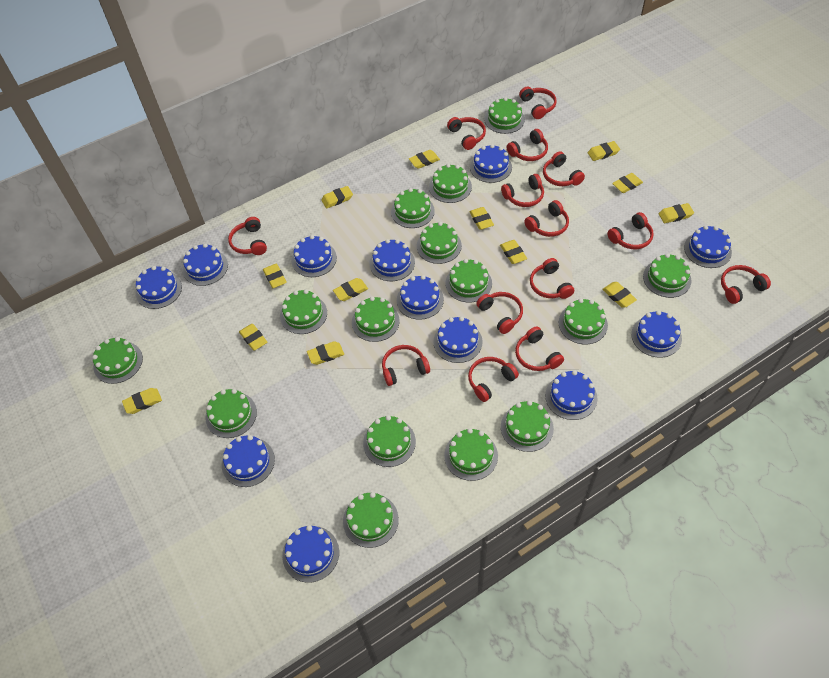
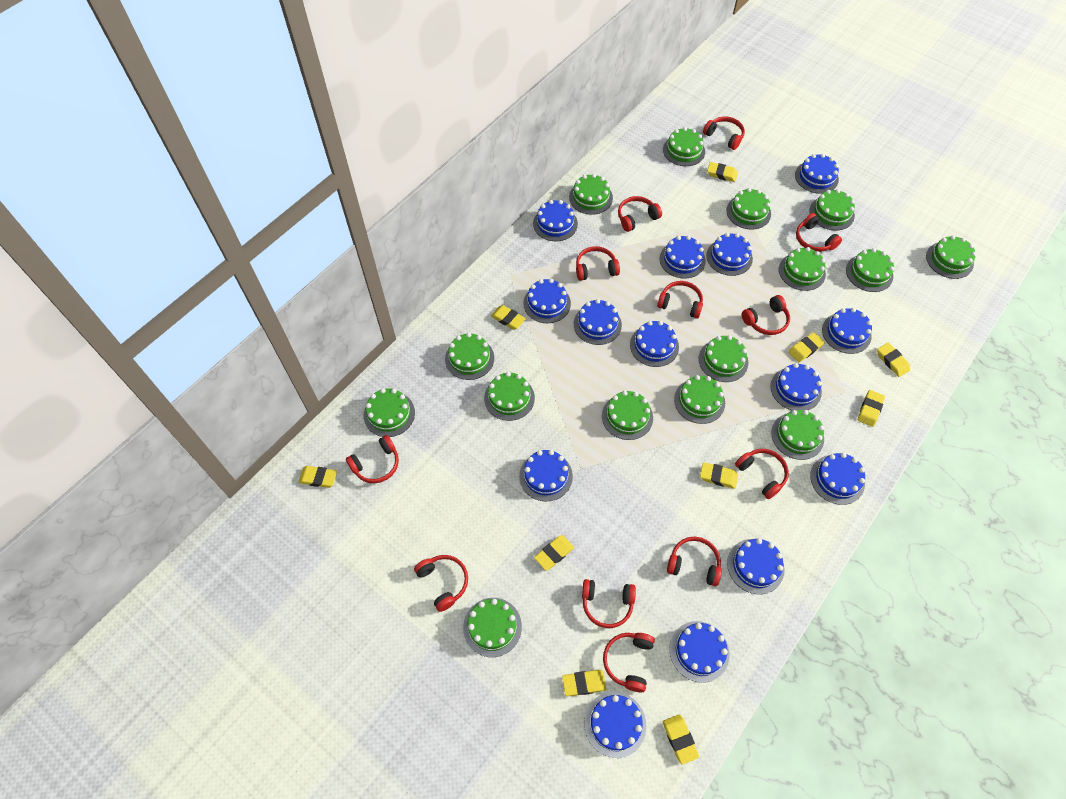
blue cake: [136,266,182,309] [183,243,228,286] [222,435,275,487] [282,525,339,583] [292,235,337,277] [369,239,415,281] [397,275,444,320] [433,316,483,363] [470,144,512,183] [545,370,597,420] [631,310,682,358] [684,225,732,268] = 12 -> [519,450,573,501] [523,279,571,323] [533,200,578,241] [574,299,622,345] [584,692,646,758] [630,321,679,367] [660,236,706,279] [670,621,729,683] [706,233,753,276] [727,538,785,594] [771,363,822,411] [795,154,839,194] [810,453,865,505] [822,308,872,354] = 14
red headphones: [228,217,267,255] [382,345,430,386] [447,117,486,150] [468,357,519,402] [476,292,523,334] [501,174,544,207] [507,129,548,161] [515,326,564,371] [519,87,557,119] [524,200,569,237] [530,258,574,299] [543,151,585,186] [607,212,654,249] [721,265,771,304] = 14 -> [346,435,399,483] [414,555,468,612] [576,246,620,281] [582,579,636,628] [603,633,655,692] [618,196,662,232] [657,281,703,319] [667,537,722,587] [703,116,745,150] [735,449,789,499] [742,295,790,335] [796,213,842,252] = 12
yellow eraser: [122,388,162,414] [239,324,267,350] [263,264,287,288] [307,341,344,365] [321,186,353,208] [333,278,368,301] [409,150,440,169] [469,207,494,230] [500,240,527,264] [588,141,620,161] [602,282,637,308] [612,173,643,193] [659,203,694,223] = 13 -> [298,466,337,488] [491,305,526,330] [534,535,574,570] [562,670,606,696] [663,714,699,764] [700,462,738,489] [707,162,738,182] [788,332,825,362] [858,390,885,427] [877,342,910,377] = 10

